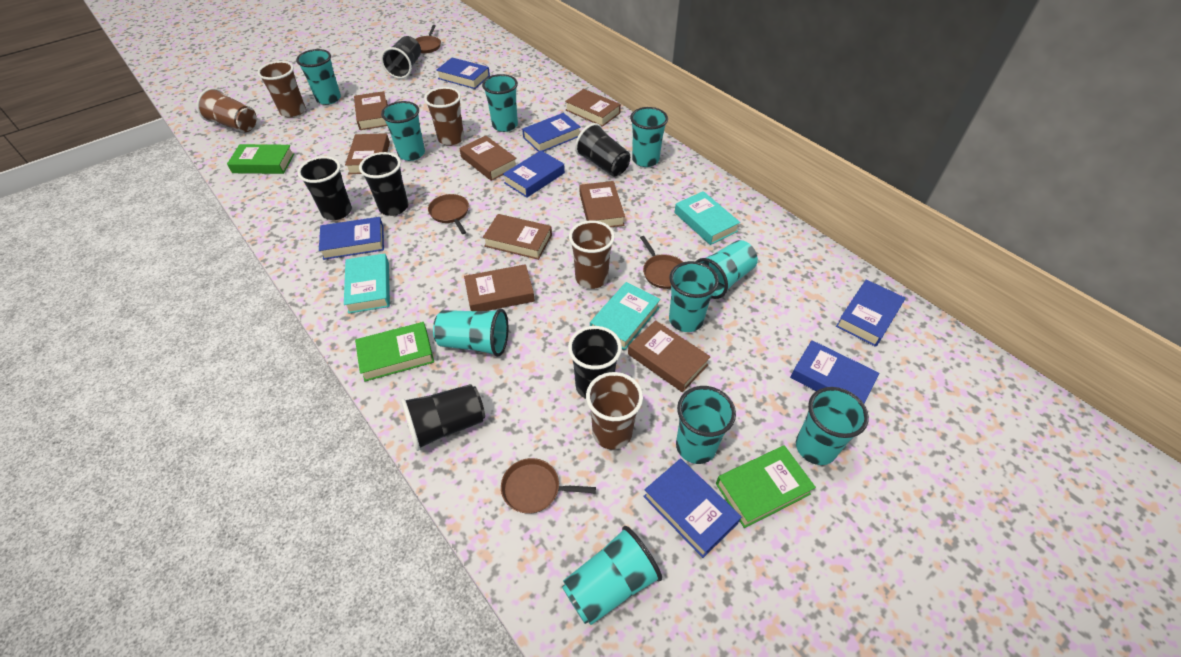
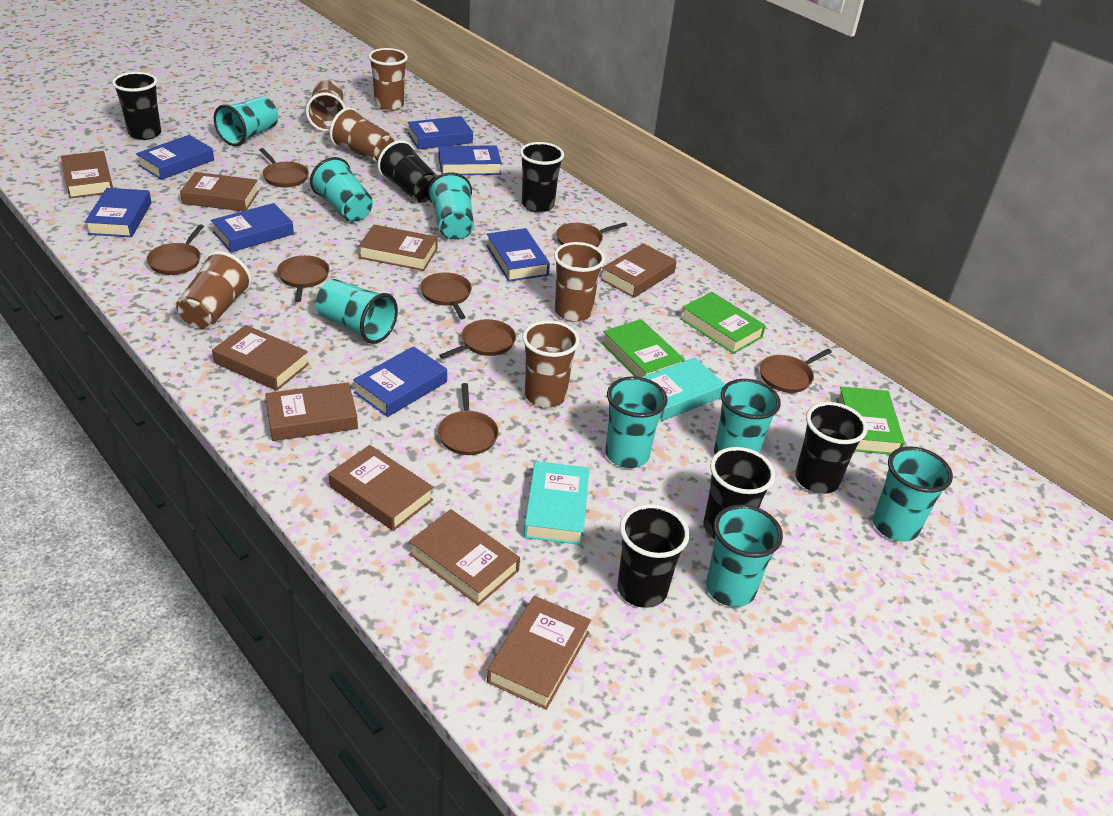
brown book: [345,133,390,174] [354,91,388,130] [460,136,517,181] [464,264,535,311] [483,214,552,260] [565,89,621,127] [580,181,625,227] [628,320,711,392] = 8 -> [61,151,113,198] [180,172,259,211] [212,325,309,391] [265,382,358,441] [329,445,433,531] [359,225,437,271] [409,509,520,606] [487,596,591,710] [601,243,677,298] = 9
brown cup: [197,88,257,133] [257,61,306,118] [424,87,464,146] [569,220,615,289] [586,372,643,450] = 5 -> [176,251,252,329] [306,80,346,132] [330,107,394,163] [368,48,408,111] [522,320,580,408] [554,242,605,322] = 6
brown pan: [415,25,441,53] [428,194,469,234] [501,458,596,514] [640,236,683,289] = 4 -> [147,224,204,275] [259,148,309,187] [277,255,329,302] [420,272,472,319] [438,383,499,455] [439,319,516,359] [556,222,627,247] [760,349,832,393] = 8
turquoise book: [344,253,390,314] [590,282,661,350] [674,191,740,245] = 3 -> [524,461,590,545] [642,357,725,421] = 2
turquoise cup: [296,49,341,105] [381,101,425,161] [433,308,508,357] [482,74,518,132] [562,526,662,625] [630,107,668,167] [669,261,719,332] [676,386,736,464] [696,240,758,299] [796,387,869,465] = 10 -> [214,96,278,146] [310,157,373,222] [316,279,398,344] [428,172,474,240] [605,376,668,468] [706,505,783,607] [714,379,781,454] [873,446,953,542] = 8

